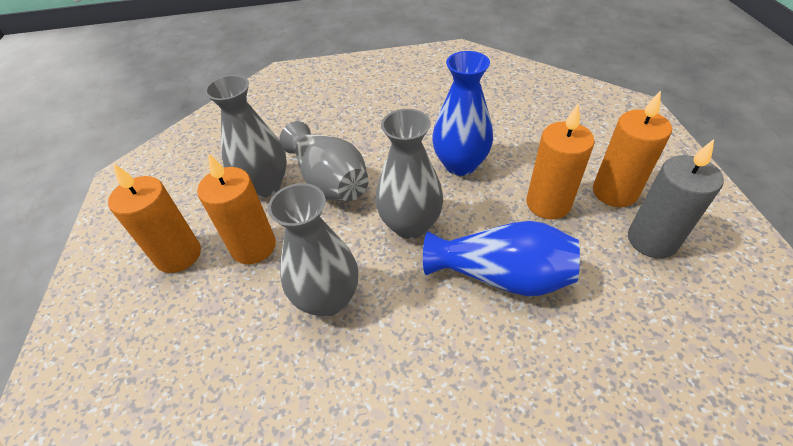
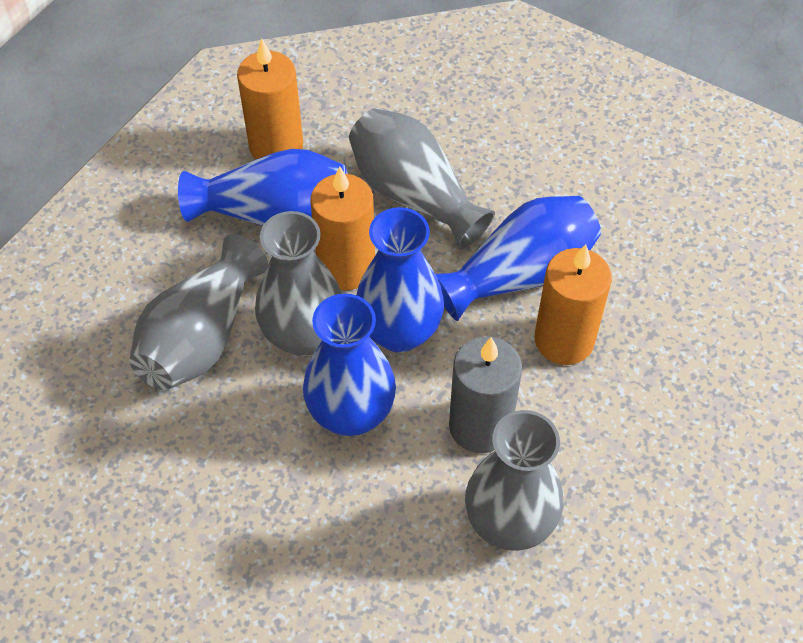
blue vase: [423,221,580,296] [432,51,493,176] = 2 -> [178,149,348,226] [303,294,396,436] [357,207,444,353] [435,196,601,321] = 4
orange candle: [108,163,201,273] [197,153,276,264] [526,104,595,219] [593,90,672,207] = 4 -> [237,38,303,159] [311,166,375,290] [534,244,612,365] = 3

